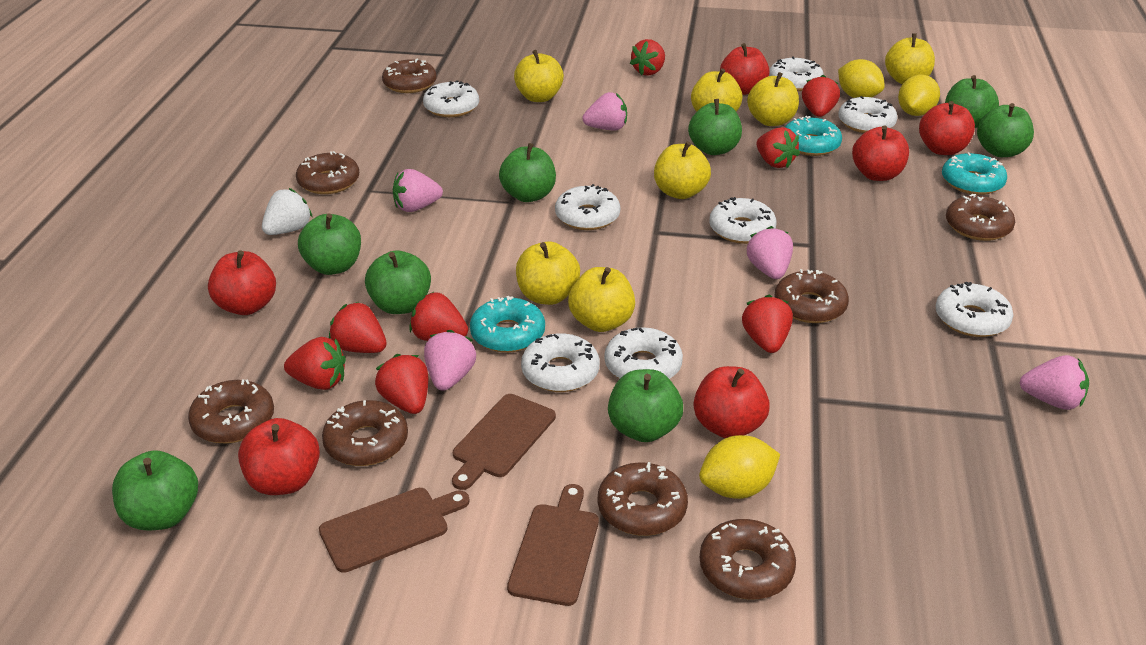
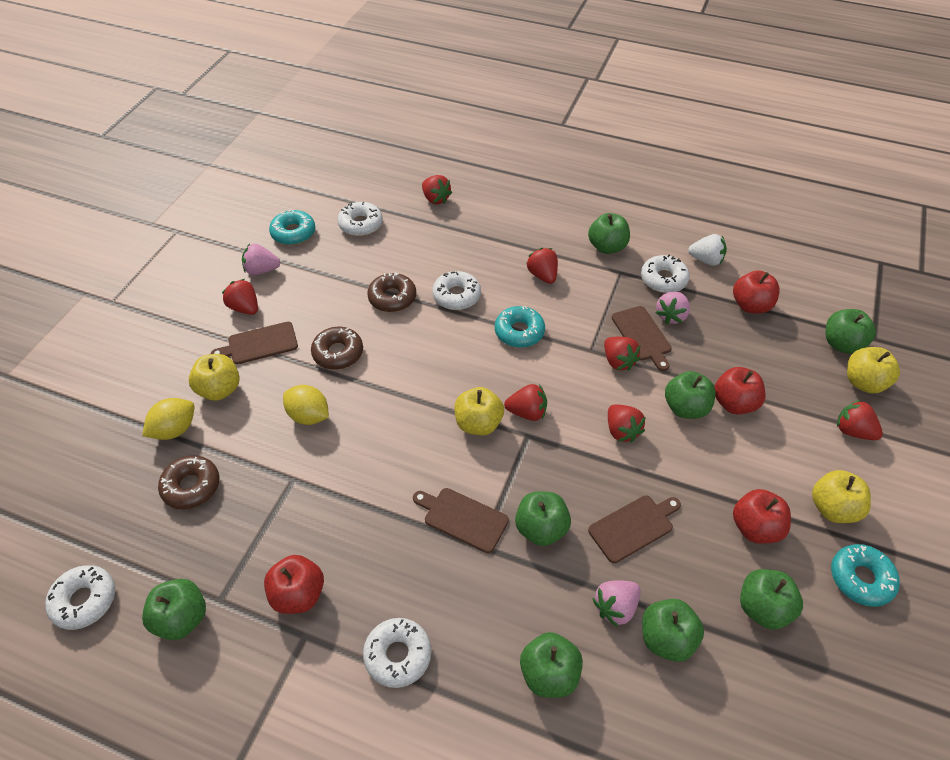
brown cutting board: [319,488,470,573] [452,394,556,490] [507,484,599,606] = 3 -> [211,322,298,364] [413,488,509,553] [588,495,681,563] [612,306,672,371] = 4
brown donut: [188,379,274,444] [296,151,359,194] [322,400,408,466] [382,59,437,93] [598,462,688,536] [699,519,796,599] [775,269,849,323] [946,194,1015,241] = 8 -> [158,455,220,509] [311,327,363,370] [367,273,416,312] = 3
pink strawberry: [393,169,443,212] [424,330,476,391] [583,92,627,131] [747,226,793,279] [1020,355,1089,410] = 5 -> [242,244,280,275] [593,580,641,627] [656,292,690,324] = 3
red apple: [208,250,276,315] [238,418,320,495] [694,366,770,438] [720,43,770,95] [852,126,909,181] [919,101,975,155] = 6 -> [264,555,324,614] [714,367,765,414] [733,270,780,313] [733,489,791,544] = 4
red strawberry: [284,337,346,390] [329,302,387,353] [375,354,428,414] [409,292,468,341] [630,39,665,76] [742,295,793,353] [756,127,800,168] [802,75,840,117] = 8 -> [222,279,258,315] [422,175,452,204] [504,384,547,421] [526,248,558,284] [604,337,640,371] [608,404,646,443] [837,400,883,440] = 7
white donut: [423,80,479,117] [521,333,600,392] [555,184,620,230] [605,327,683,379] [709,197,776,244] [769,57,824,91] [838,96,898,133] [936,282,1013,337] = 8 -> [45,565,115,630] [337,202,383,236] [363,618,431,688] [432,271,481,310] [641,255,690,293] = 5
yellow apple: [514,50,564,102] [516,242,580,305] [568,267,635,332] [654,141,711,199] [691,68,743,112] [747,72,799,126] [885,33,935,84] = 7 -> [189,354,240,401] [454,387,504,436] [812,470,871,523] [847,347,900,394] = 4
yellow lemon: [699,435,780,499] [838,59,885,98] [898,75,940,116] = 3 -> [142,398,194,440] [283,385,329,425] = 2

